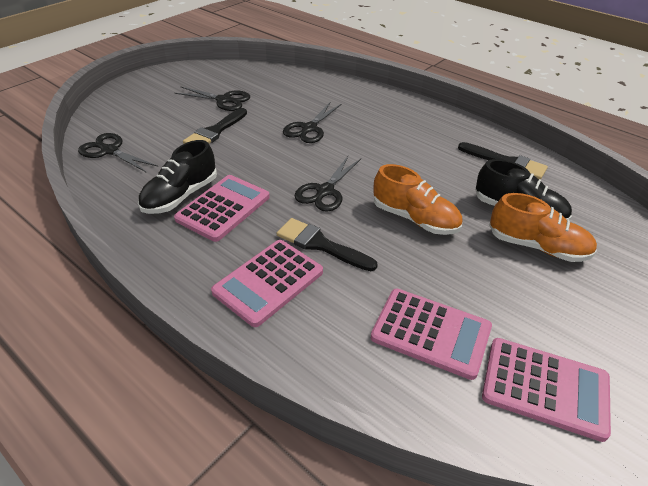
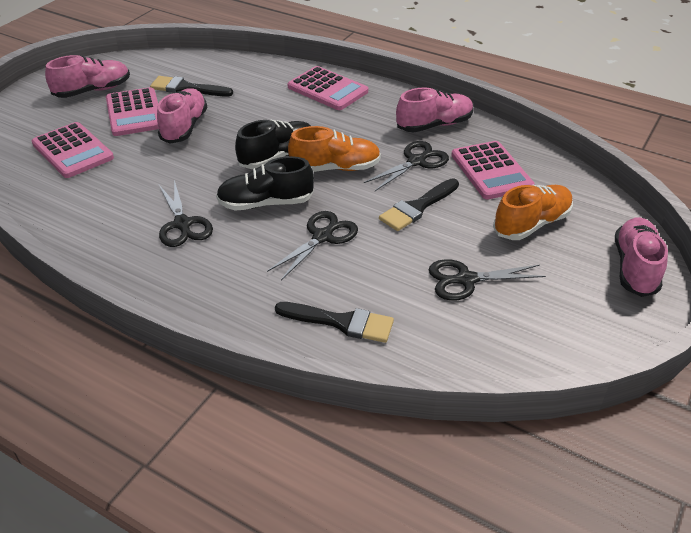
pink shoe: none = 0 -> [45,55,130,98] [157,88,207,143] [396,87,474,132] [615,217,668,297] = 4

